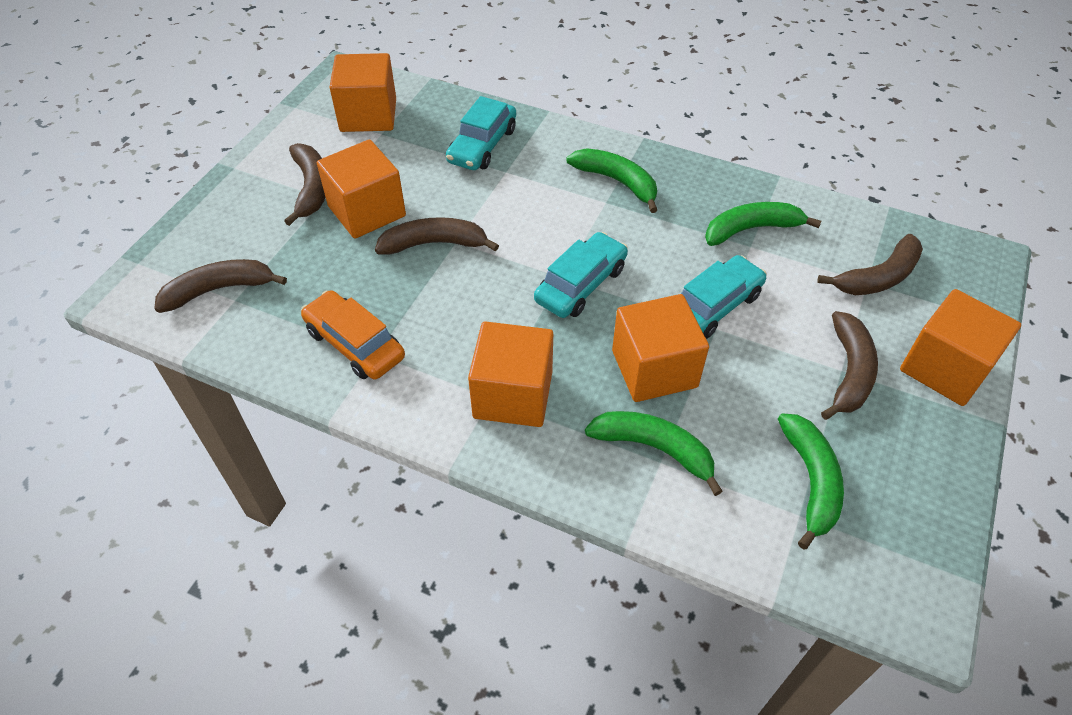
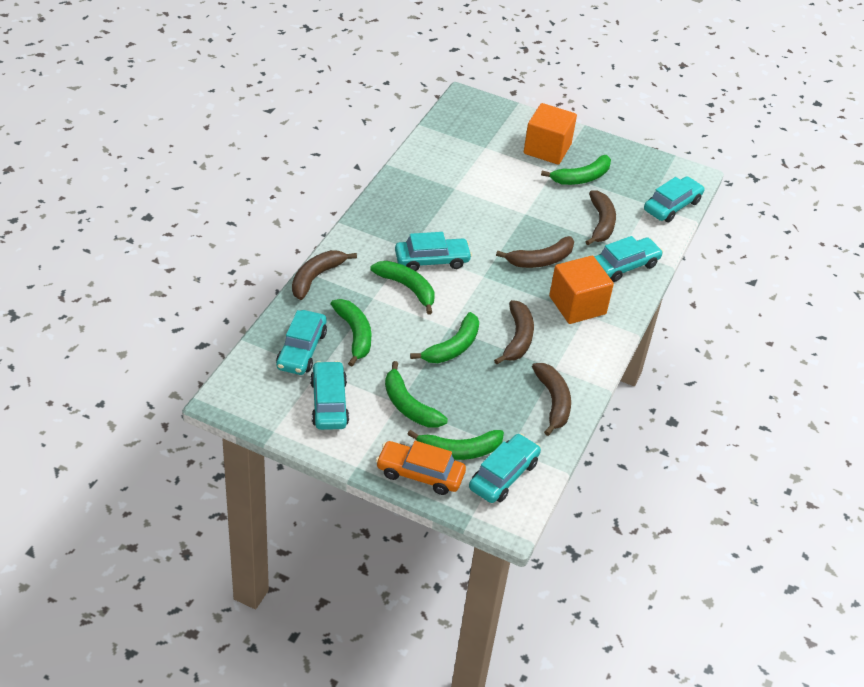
green banana: [566,148,657,213] [585,411,723,496] [705,202,821,246] [778,414,844,550] = 4 -> [331,299,371,367] [370,261,434,315] [385,361,448,428] [407,430,504,460] [410,312,479,363] [541,155,611,185] = 6
orange cube: [317,139,406,239] [330,53,396,132] [468,321,553,427] [612,294,709,402] [900,289,1021,406] = 5 -> [524,103,577,165] [549,256,614,324] = 2
turquoise car: [446,96,516,170] [534,232,628,318] [681,255,767,339] = 3 -> [276,310,327,375] [310,361,349,430] [395,232,472,271] [469,434,541,503] [594,236,663,282] [644,176,705,222] = 6

